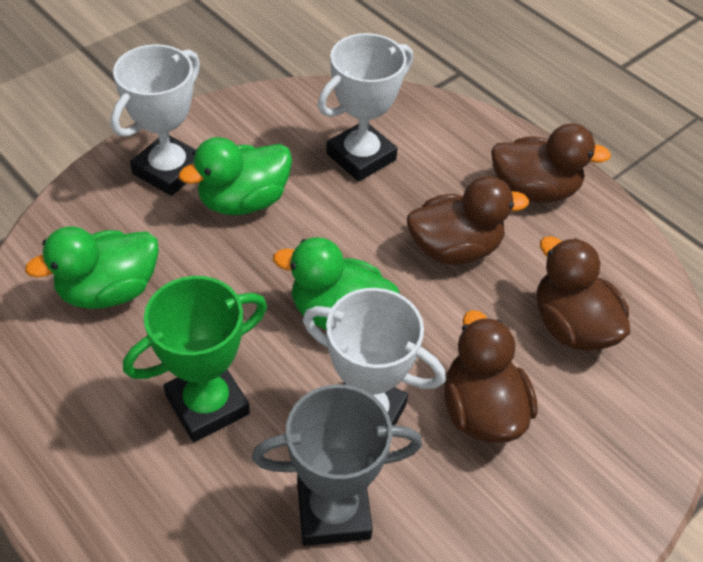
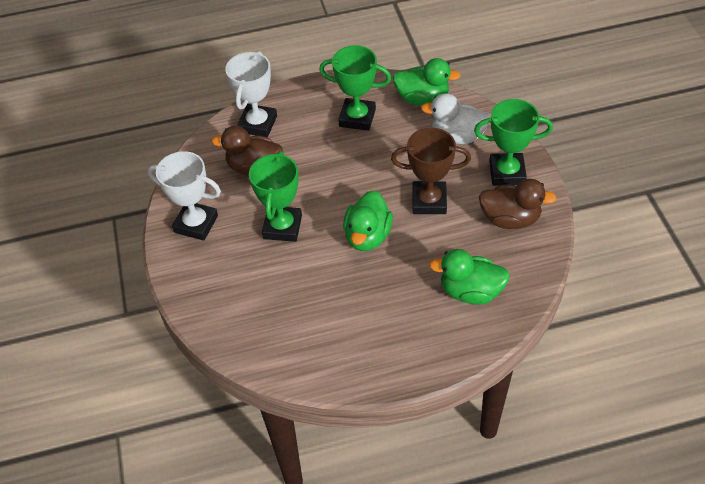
brown duck: [407,176,529,265] [444,310,538,443] [491,124,611,203] [537,236,630,351] = 4 -> [211,126,283,176] [479,179,557,229] = 2
brown trophy: none = 0 -> [391,128,471,214] = 1
green trophy: [123,276,267,442] = 1 -> [249,151,302,242] [319,45,391,131] [474,99,553,186] = 3
grey trophy: [252,384,422,546] = 1 -> none = 0
white duck: none = 0 -> [421,93,491,144] = 1
white trophy: [111,44,200,196] [303,288,446,425] [318,33,413,182] = 3 -> [148,151,221,241] [225,51,277,137] = 2

